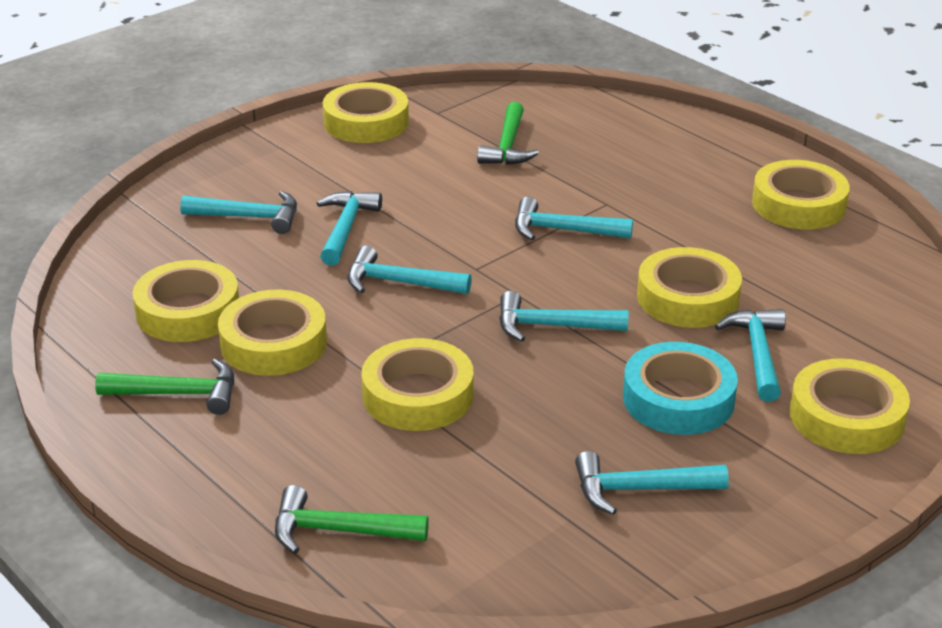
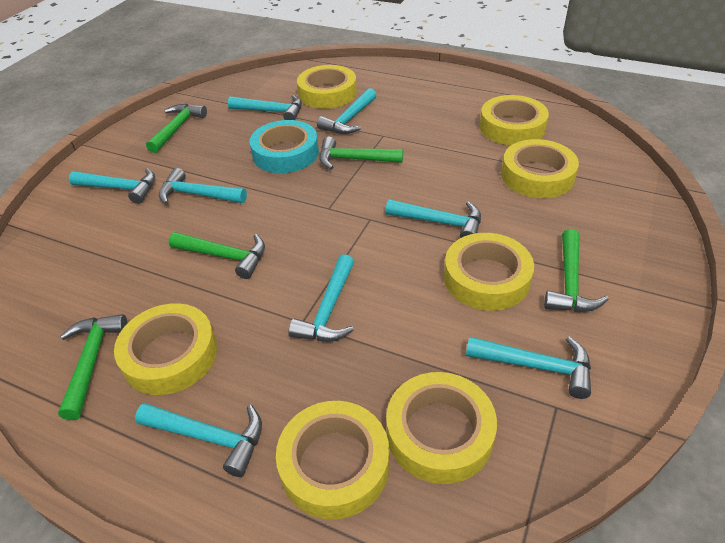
green hammer: [95,359,234,415] [275,485,429,554] [477,102,539,165] = 3 -> [58,314,128,420] [146,104,207,153] [169,232,265,279] [319,137,403,170] [544,229,609,312] = 5
turquoise hammer: [180,191,297,234] [317,191,382,266] [347,245,472,294] [499,291,629,342] [515,197,633,240] [575,451,729,515] [715,309,786,402] = 7 -> [69,168,155,204] [135,403,262,477] [159,168,247,204] [228,95,302,120] [288,254,354,341] [317,88,377,134] [385,199,481,238] [466,336,591,399] = 8

